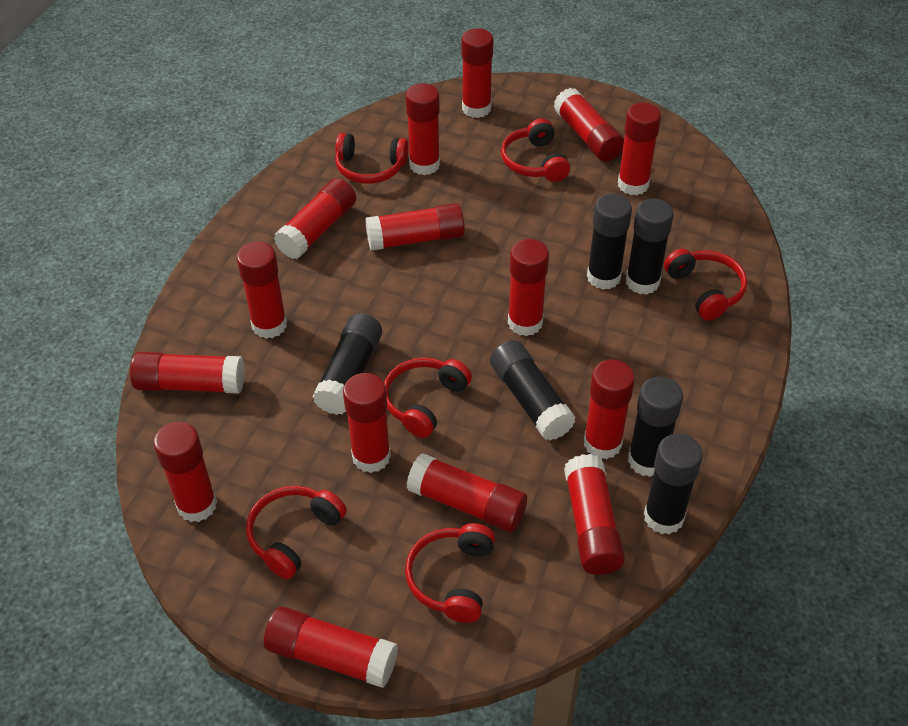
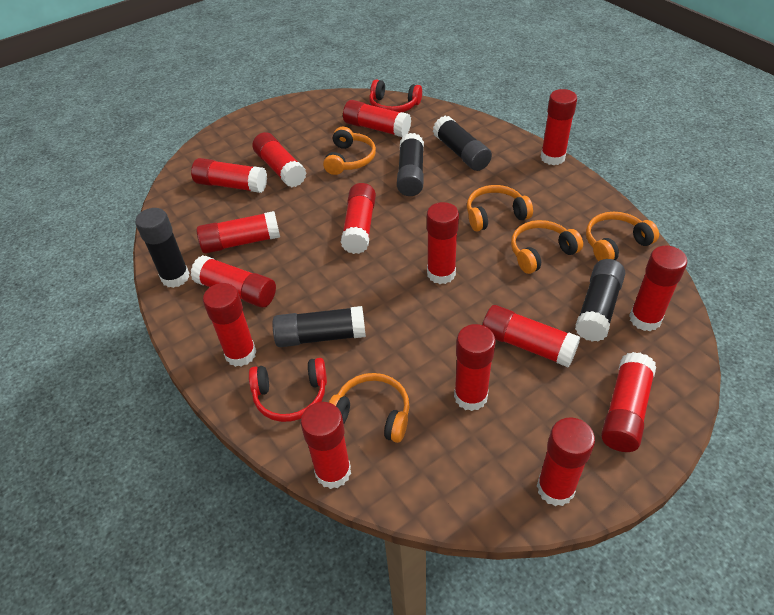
black glue stick: [313,313,382,415] [490,340,576,440] [587,194,632,290] [626,198,674,295] [628,376,683,477] [644,434,703,535] = 6 -> [135,208,189,288] [273,306,366,347] [397,133,424,196] [433,116,492,171] [575,259,625,342] = 5
orange headphones: none = 0 -> [323,127,376,175] [329,373,410,443] [467,185,533,231] [511,220,583,274] [586,212,659,261] = 5
red headphones: [246,486,347,580] [335,133,408,184] [384,358,472,438] [405,523,495,623] [501,118,570,182] [664,249,747,321] = 6 -> [249,358,327,422] [369,79,422,112] = 2

